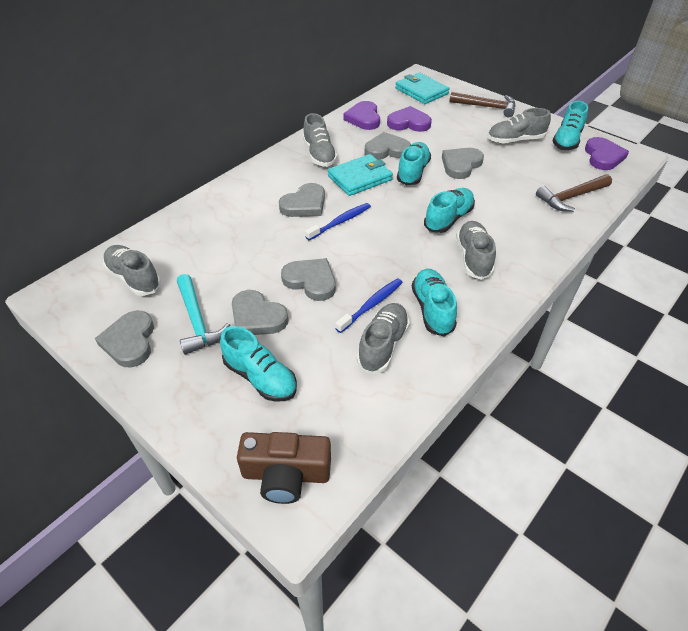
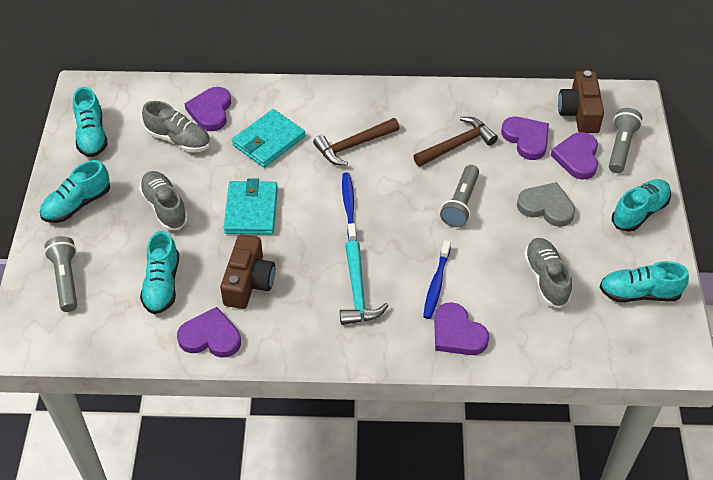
brown camera: [237,432,331,504] = 1 -> [220,234,275,309] [558,71,604,133] = 2
grey flashlight: none = 0 -> [44,236,77,312] [440,165,479,227] [609,108,642,173] = 3
grey heart: [95,310,154,368] [232,290,288,335] [279,183,325,217] [281,258,336,301] [364,132,411,160] [442,148,484,179] = 6 -> [517,182,575,227] = 1
grey shoe: [103,245,161,296] [303,113,338,167] [357,303,410,373] [456,221,496,280] [488,108,551,144] = 5 -> [139,171,188,230] [142,101,210,152] [524,238,572,308] = 3
purple heart: [343,101,380,130] [387,106,432,132] [585,137,629,170] = 3 -> [177,307,241,358] [184,87,231,131] [434,302,489,355] [501,117,549,160] [551,132,598,179] = 5

